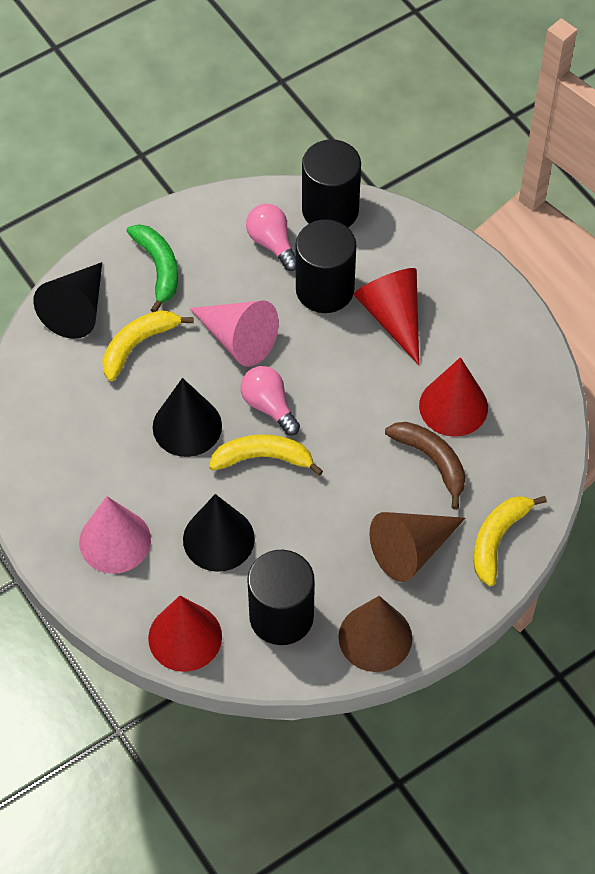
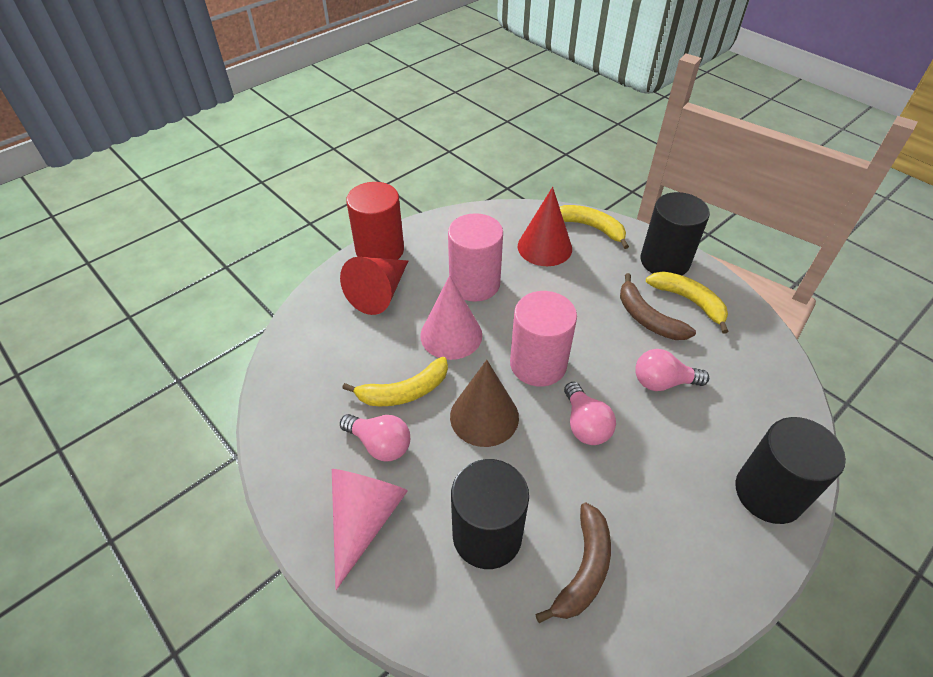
black cone: [33,262,102,339] [153,378,222,457] [183,494,255,572] = 3 -> none = 0
brown banana: [385,422,465,509] = 1 -> [535,503,611,623] [620,273,696,340] = 2
brown cone: [338,596,412,672] [369,512,466,582] = 2 -> [450,360,519,447] = 1
green banana: [127,224,178,312] = 1 -> none = 0
pink cylinder: none = 0 -> [448,213,503,302] [510,291,577,387] = 2
pink light bulb: [241,366,300,435] [246,204,296,271] = 2 -> [340,414,410,461] [564,382,616,445] [635,349,709,391] = 3
red cone: [148,596,222,672] [354,268,419,365] [419,357,488,437] = 3 -> [340,257,408,315] [518,187,572,266] = 2
red cylinder: none = 0 -> [346,182,404,260] = 1

